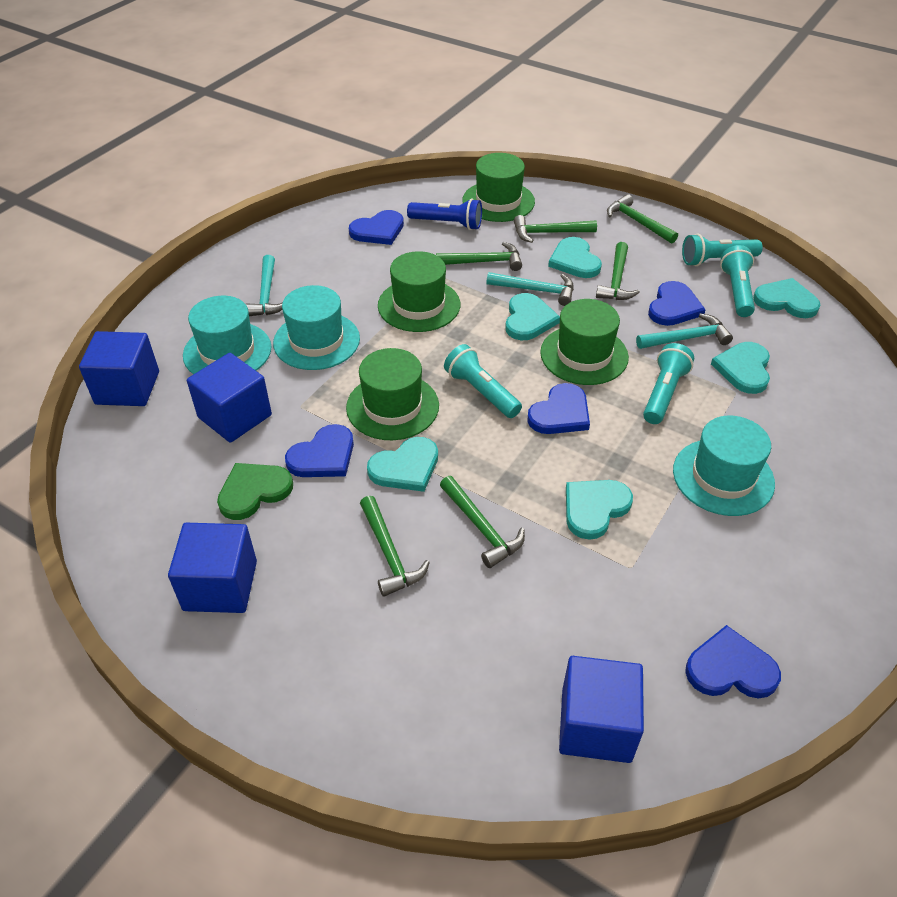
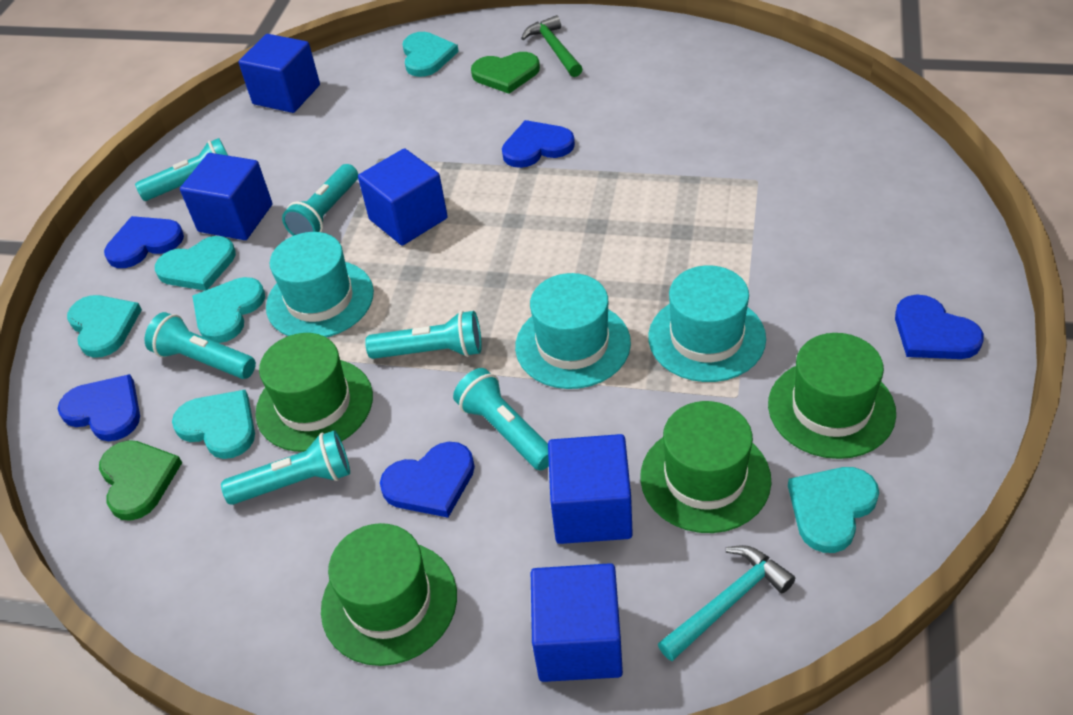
blue cube: [79,331,159,406] [168,523,257,613] [187,353,272,443] [559,656,644,763] = 4 -> [180,153,272,240] [238,34,320,113] [358,148,448,246] [531,563,623,682] [548,434,633,544] = 5
blue flashlight: [407,199,482,230] = 1 -> none = 0
green hammer: [360,496,430,597] [436,242,522,271] [440,476,525,568] [514,215,597,243] [596,242,640,300] [607,194,678,243] = 6 -> [521,15,583,77] = 1
green heart: [217,463,293,520] = 1 -> [99,440,182,521] [471,52,540,94] = 2
turquoise flashlight: [444,344,522,418] [643,343,694,424] [682,234,763,266] [720,245,755,317] = 4 -> [135,138,228,201] [144,312,256,379] [221,430,350,505] [282,164,358,236] [365,311,482,359] [453,368,549,471] = 6
turquoise hammer: [245,255,283,316] [486,272,574,306] [636,313,733,349] = 3 -> [658,545,795,661] = 1

